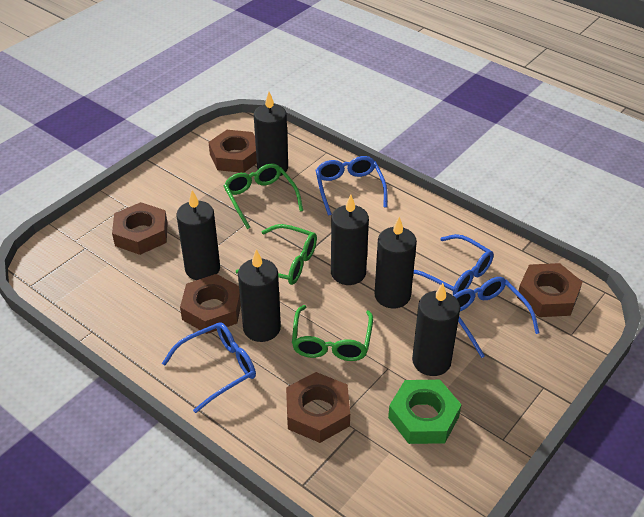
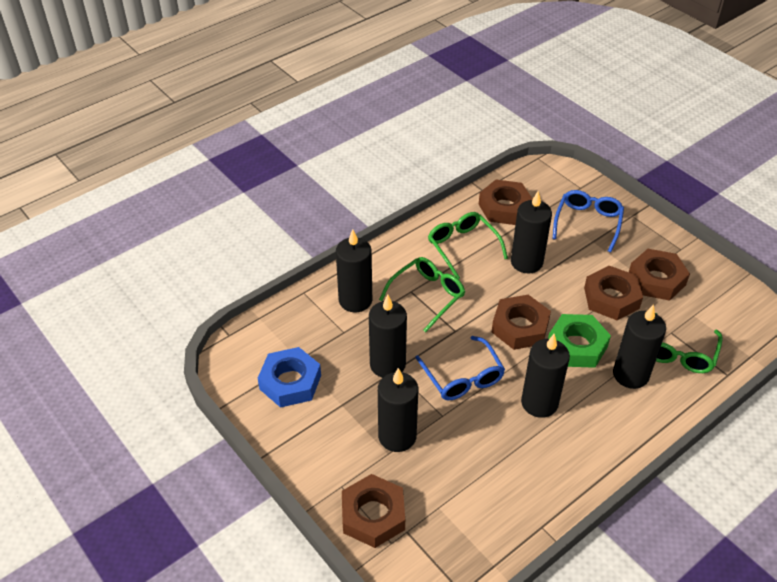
blue glasses: [162,323,256,413] [315,156,388,216] [413,234,494,295] [453,277,539,358] = 4 -> [415,336,505,400] [553,190,624,253] = 2
blue nut: none = 0 -> [258,347,321,408] = 1

